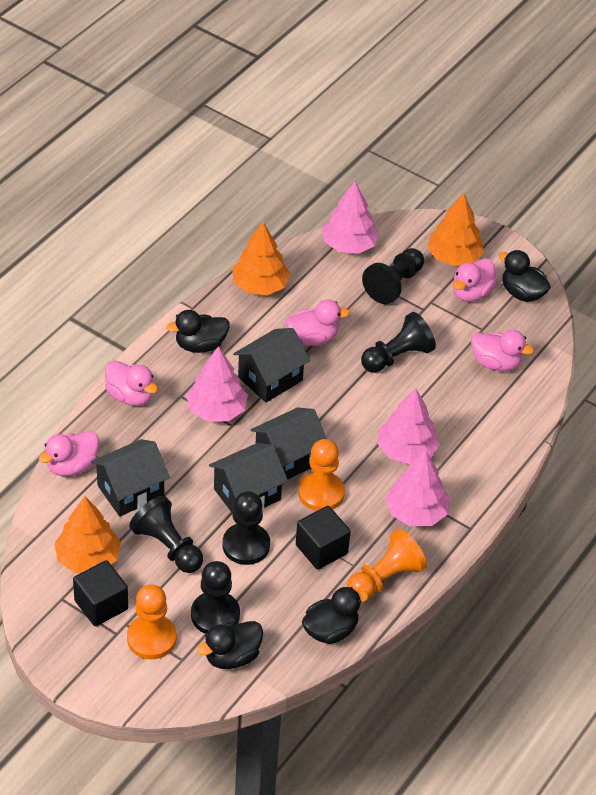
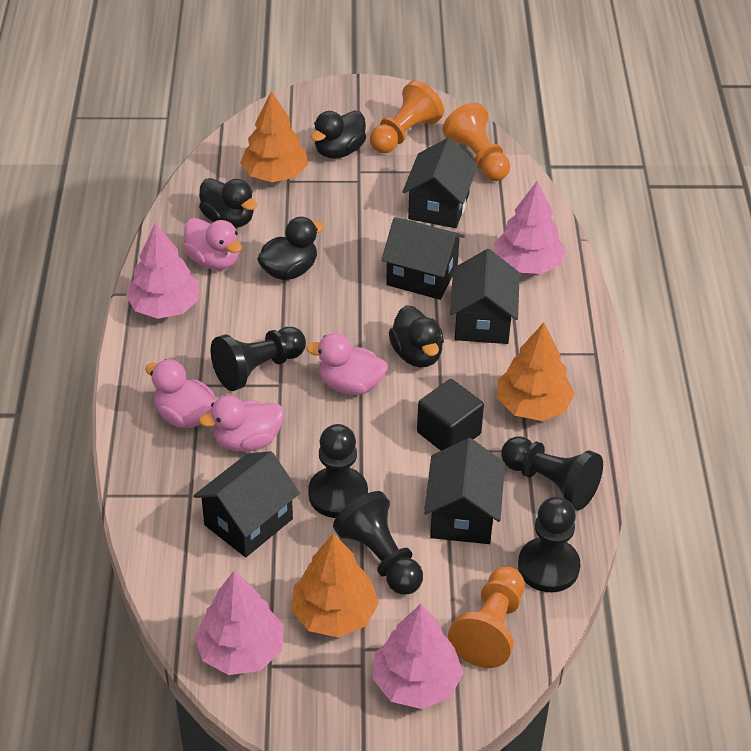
black cube: [73,560,128,626] [296,506,351,569] = 2 -> [417,379,484,451] = 1
black house: [91,439,170,517] [209,443,288,514] [233,328,310,403] [251,407,327,479] = 4 -> [193,451,300,557] [381,217,465,300] [402,138,478,228] [424,438,505,544] [450,249,520,344] = 5
pink duck: [39,431,99,476] [105,360,158,406] [286,300,350,346] [453,258,497,302] [471,330,534,371] = 5 -> [145,359,215,429] [183,218,242,270] [199,396,284,452] [306,333,388,395] = 4

